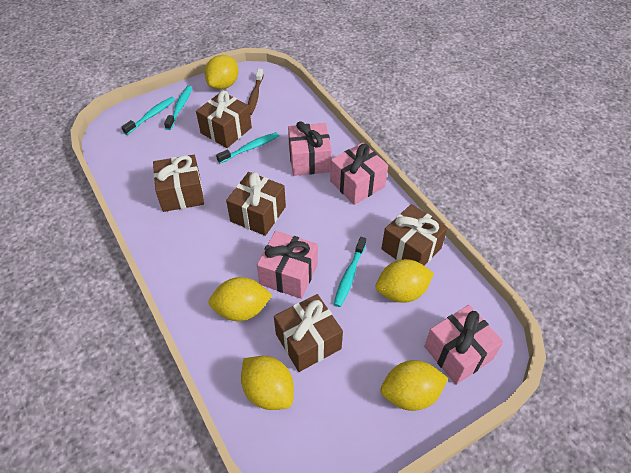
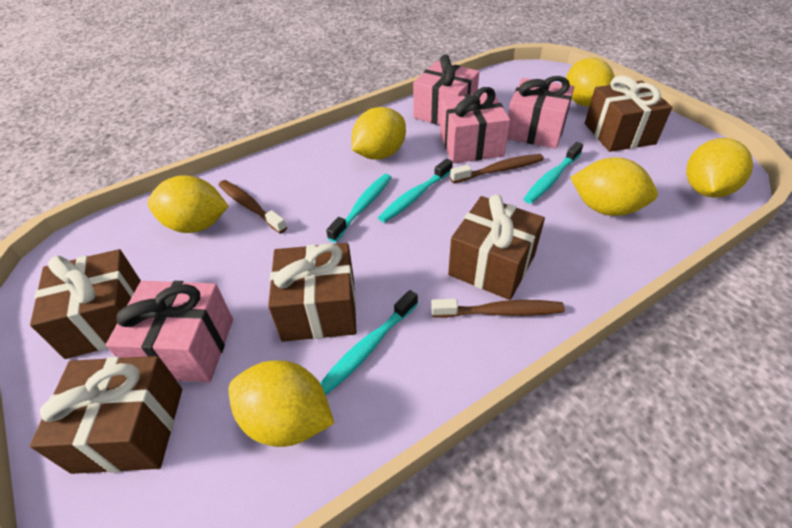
brown toothbrush: [248,69,264,115] = 1 -> [219,180,287,234] [431,299,565,318] [450,154,544,183] = 3
yellow lemon: [205,55,239,90] [208,277,272,321] [241,356,294,410] [376,259,434,303] [381,360,448,411] = 5 -> [147,175,228,233] [228,360,334,447] [351,107,406,160] [566,58,615,107] [570,157,658,216] [686,138,753,198] = 6

